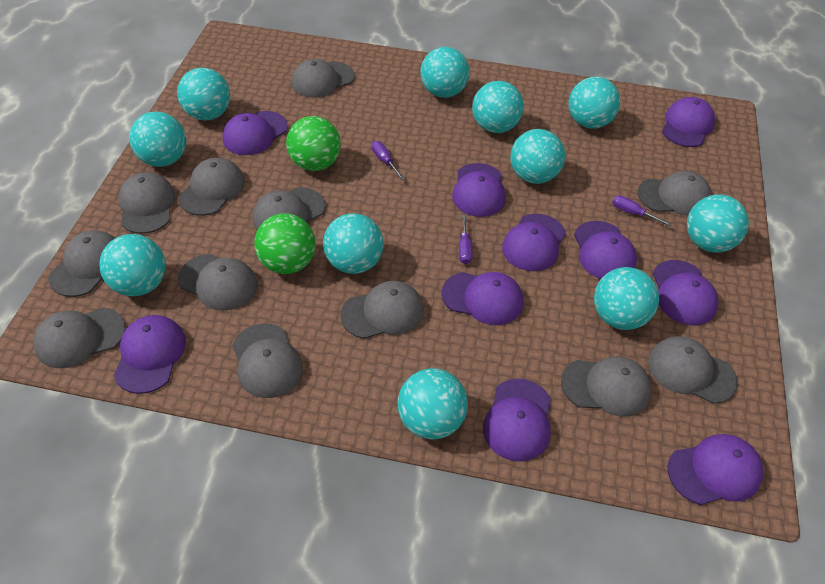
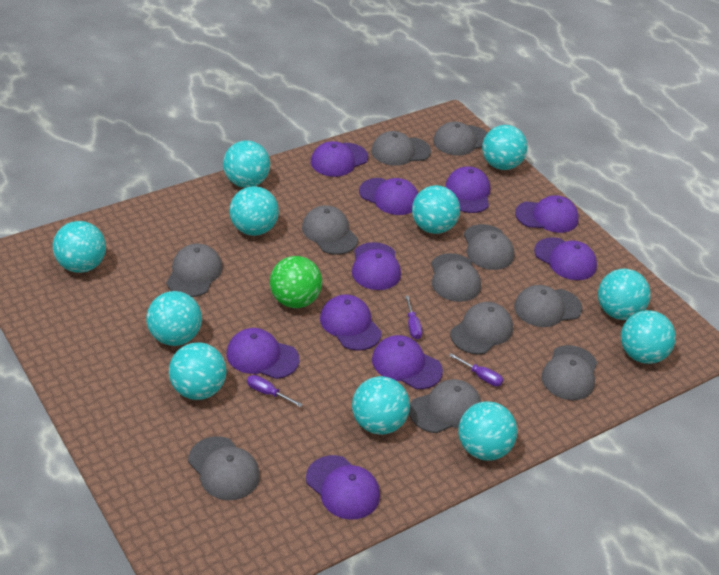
green ball: [254,213,316,274] [286,116,341,171] = 2 -> [270,256,322,308] = 1
grey cap: [33,308,126,368] [48,230,115,297] [118,172,176,234] [178,157,245,216] [178,254,257,311] [232,324,303,398] [253,187,326,230] [292,59,355,98] [340,281,424,339] [561,356,652,417] [638,171,712,216] [648,336,738,404] = 12 -> [166,244,223,297] [188,436,260,500] [302,205,358,255] [371,131,431,166] [409,379,481,433] [431,253,481,302] [433,122,487,155] [450,302,513,355] [464,224,514,270] [514,285,582,327] [541,345,597,400] = 11

